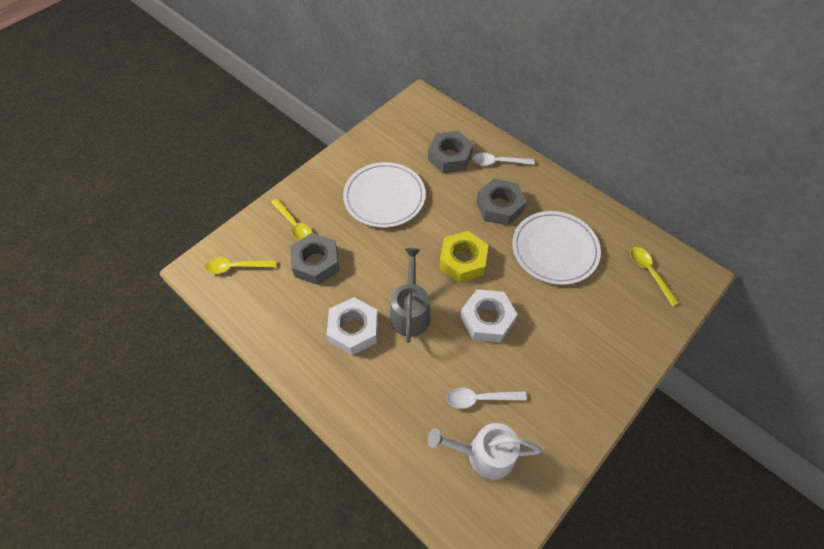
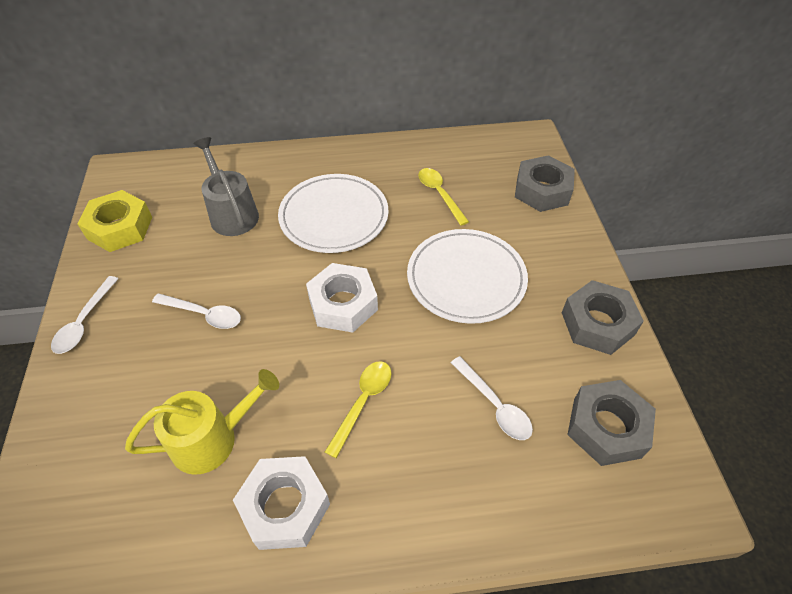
white spoon: [447,388,527,409] [472,153,535,166] = 2 -> [51,276,118,354] [152,293,241,329] [451,356,533,440] = 3
white watering can: [428,423,542,480] = 1 -> none = 0
yellow spoon: [205,257,277,274] [271,199,312,240] [630,247,679,306] = 3 -> [325,361,392,458] [418,168,469,226] = 2
yellow watering can: none = 0 -> [125,369,279,475] = 1

